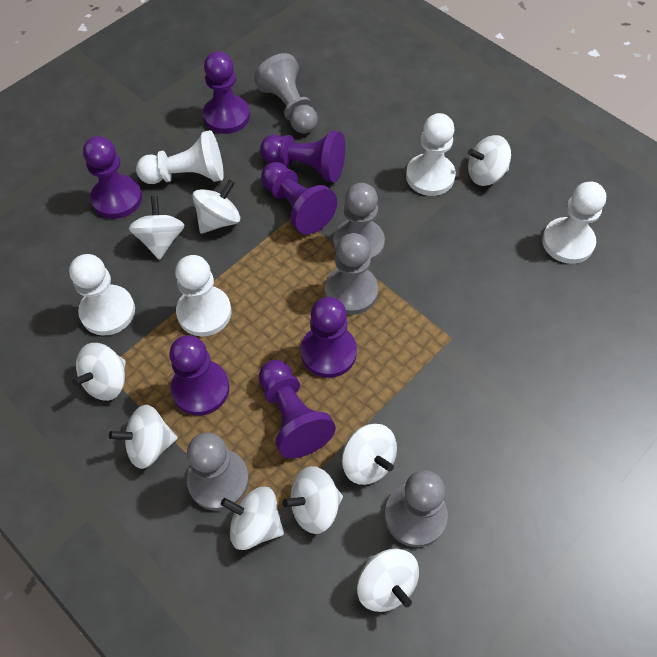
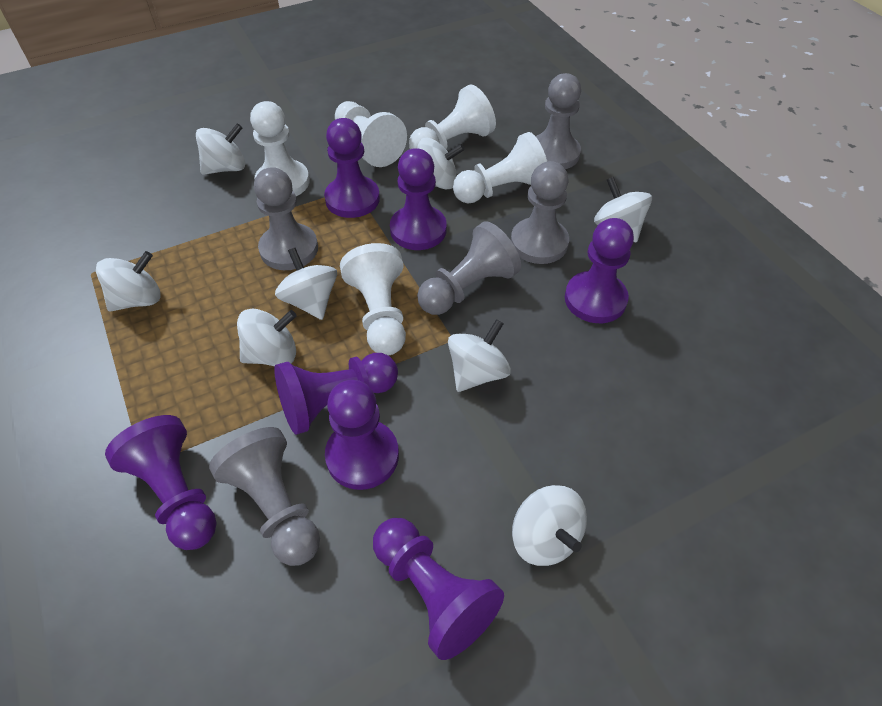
white spinning top: [72,343,126,401] [109,405,178,469] [129,196,185,260] [193,180,240,234] [221,487,284,550] [282,466,343,534] [342,424,397,485] [357,549,419,612] [468,135,511,186] = 9 -> [96,251,161,312] [196,124,245,175] [237,308,297,366] [275,248,337,320] [417,138,465,190] [448,319,511,392] [512,485,587,566] [594,177,652,243] = 8

